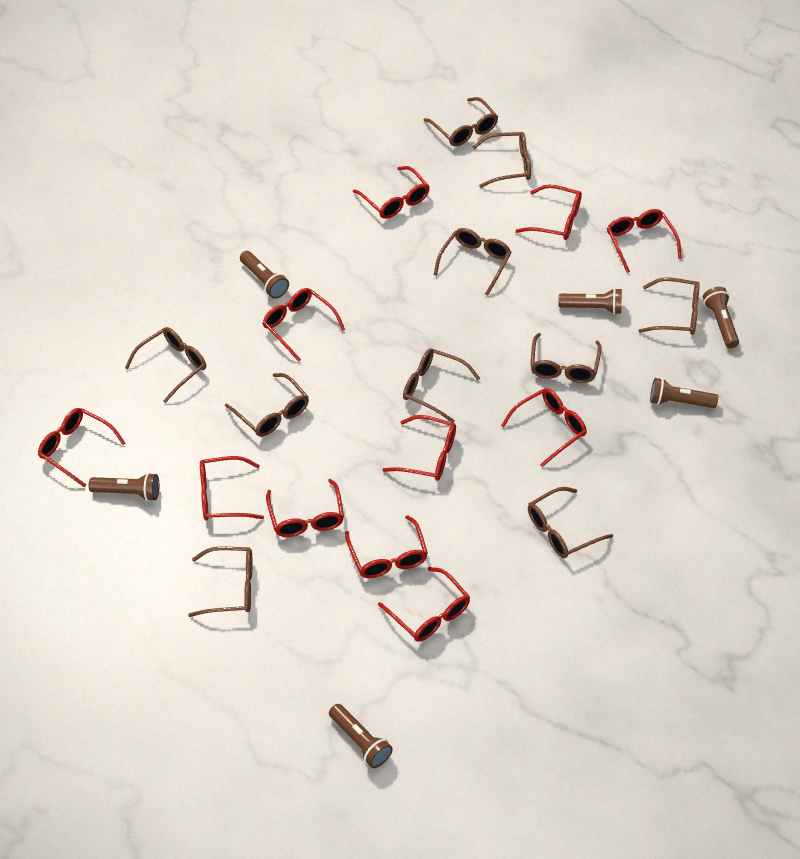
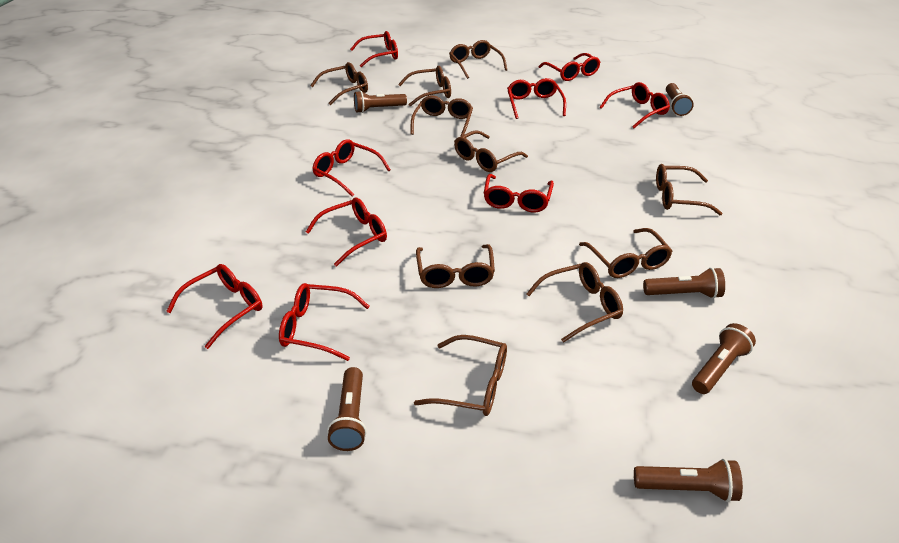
red glasses: [38,408,126,487] [200,456,264,521] [263,288,345,362] [266,479,344,537] [345,515,428,578] [353,166,430,219] [378,567,470,642] [383,415,456,481] [501,388,587,467] [515,185,582,240] [607,209,682,273] = 11 -> [166,264,262,349] [279,283,370,361] [306,197,387,267] [312,139,391,196] [350,31,398,67] [484,174,554,212] [507,78,566,119] [539,53,600,81] [600,82,670,128] = 9

